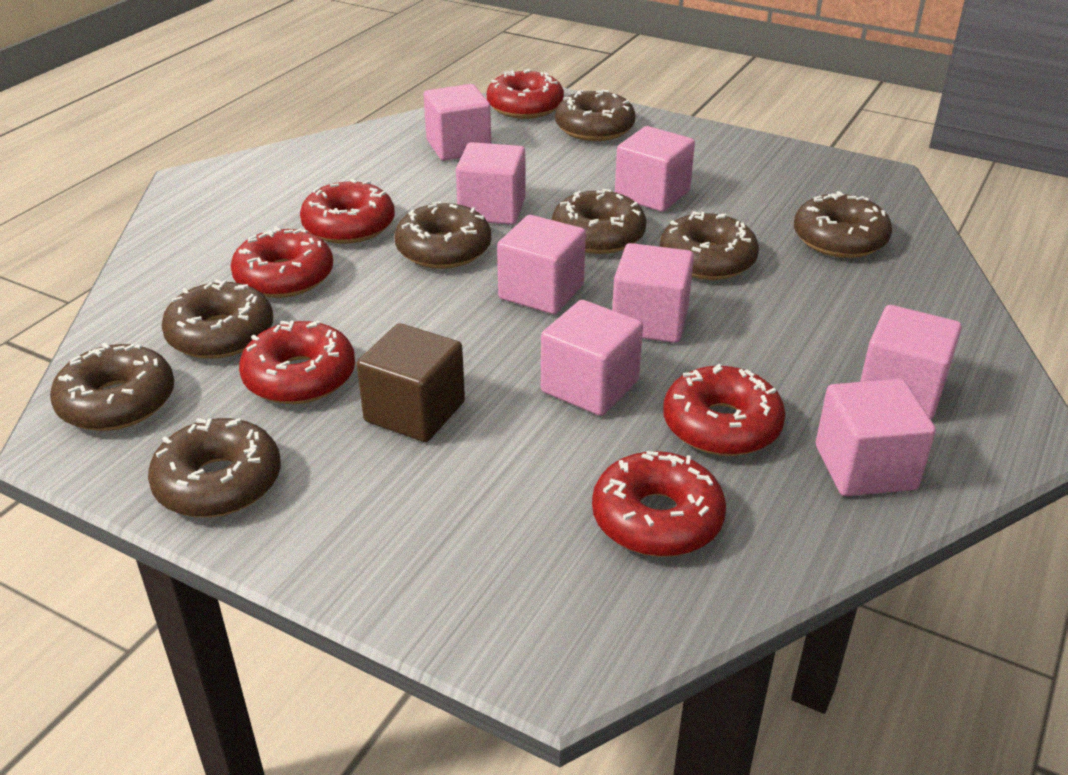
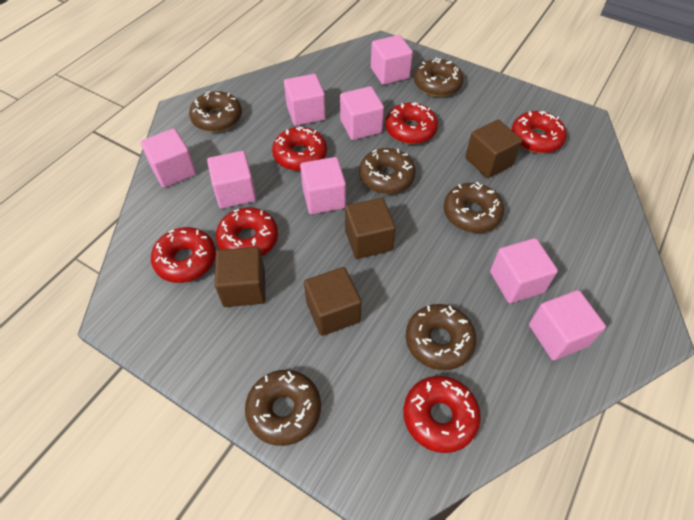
brown cube: [357,323,465,442] = 1 -> [215,247,266,307] [304,267,362,336] [345,198,396,259] [465,120,522,178] = 4
brown donut: [50,343,174,431] [148,418,281,517] [161,279,273,359] [395,202,491,269] [551,189,647,254] [555,90,635,141] [660,211,759,280] [794,191,892,258] = 8 -> [189,91,242,132] [245,370,321,446] [359,148,416,194] [406,304,476,370] [414,58,463,97] [444,182,504,233] = 6

